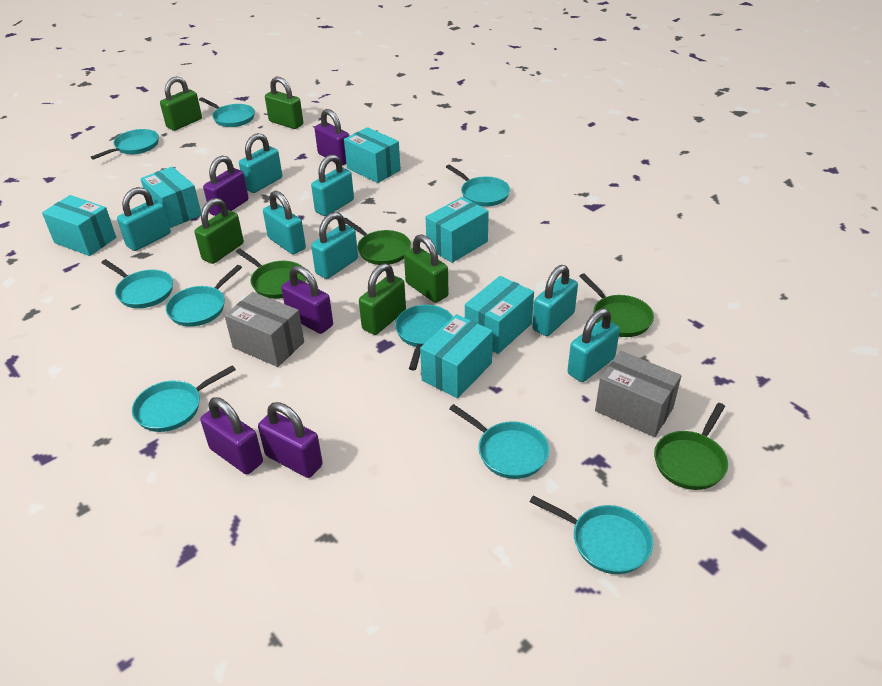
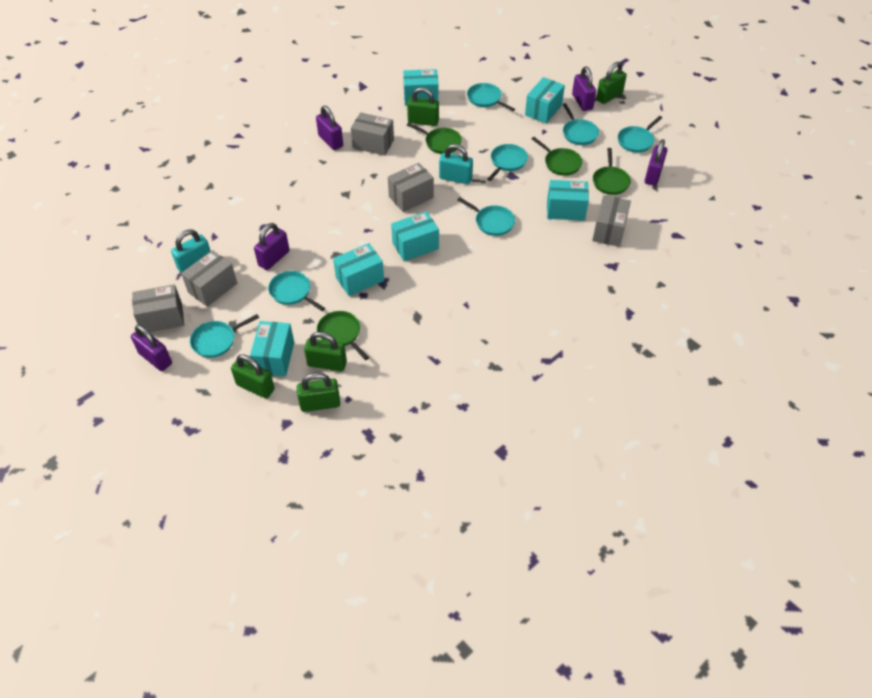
grey box: [224,292,304,367] [595,351,681,437] = 2 -> [132,284,184,332] [181,250,237,307] [351,112,394,156] [388,163,434,212] [592,195,631,247] = 5
turquoise padlock: [117,187,171,251] [239,133,282,193] [263,190,306,254] [311,154,354,216] [311,212,358,279] [532,265,578,336] [567,308,620,382] = 7 -> [171,230,210,273] [439,144,473,184] = 2
turquoise pan: [91,129,159,160] [101,259,173,308] [132,365,236,432] [166,265,242,327] [199,97,255,127] [395,305,453,370] [446,164,510,207] [449,404,549,479] [530,496,653,574] = 9 -> [190,314,259,358] [268,271,325,311] [457,197,515,236] [467,83,515,111] [487,144,528,181] [563,103,599,145] [618,116,662,153] = 7

